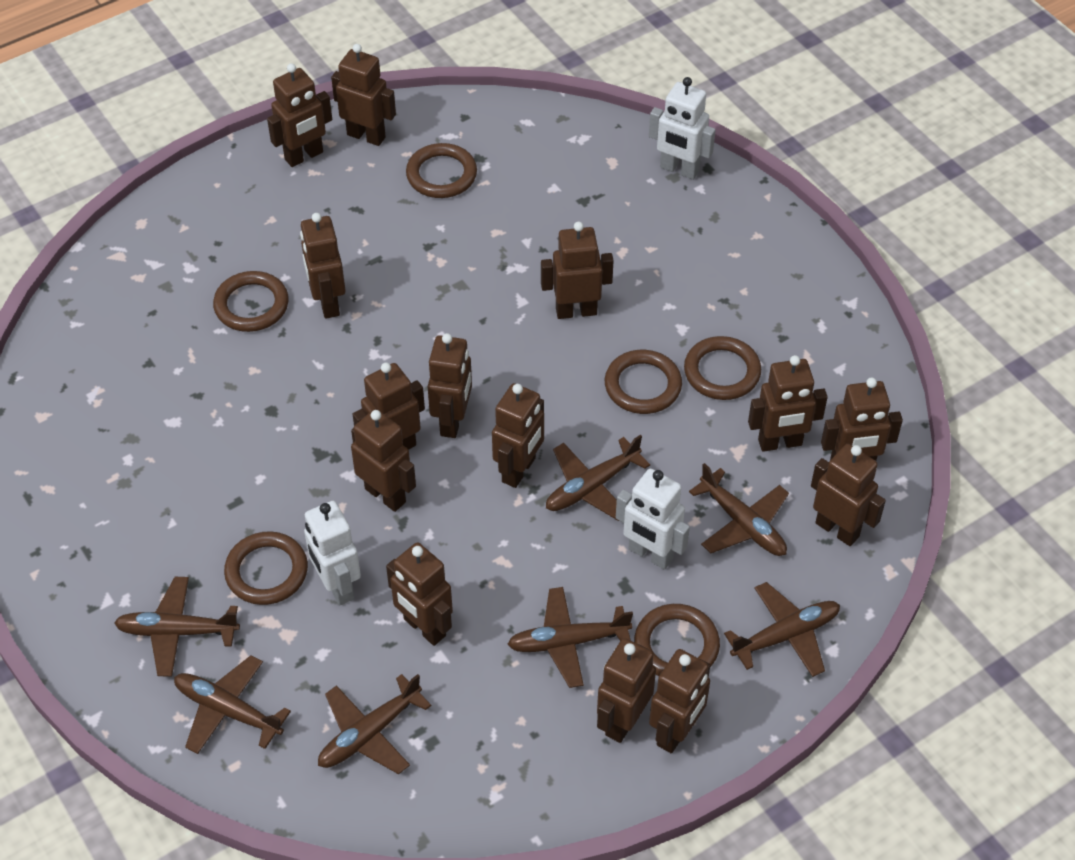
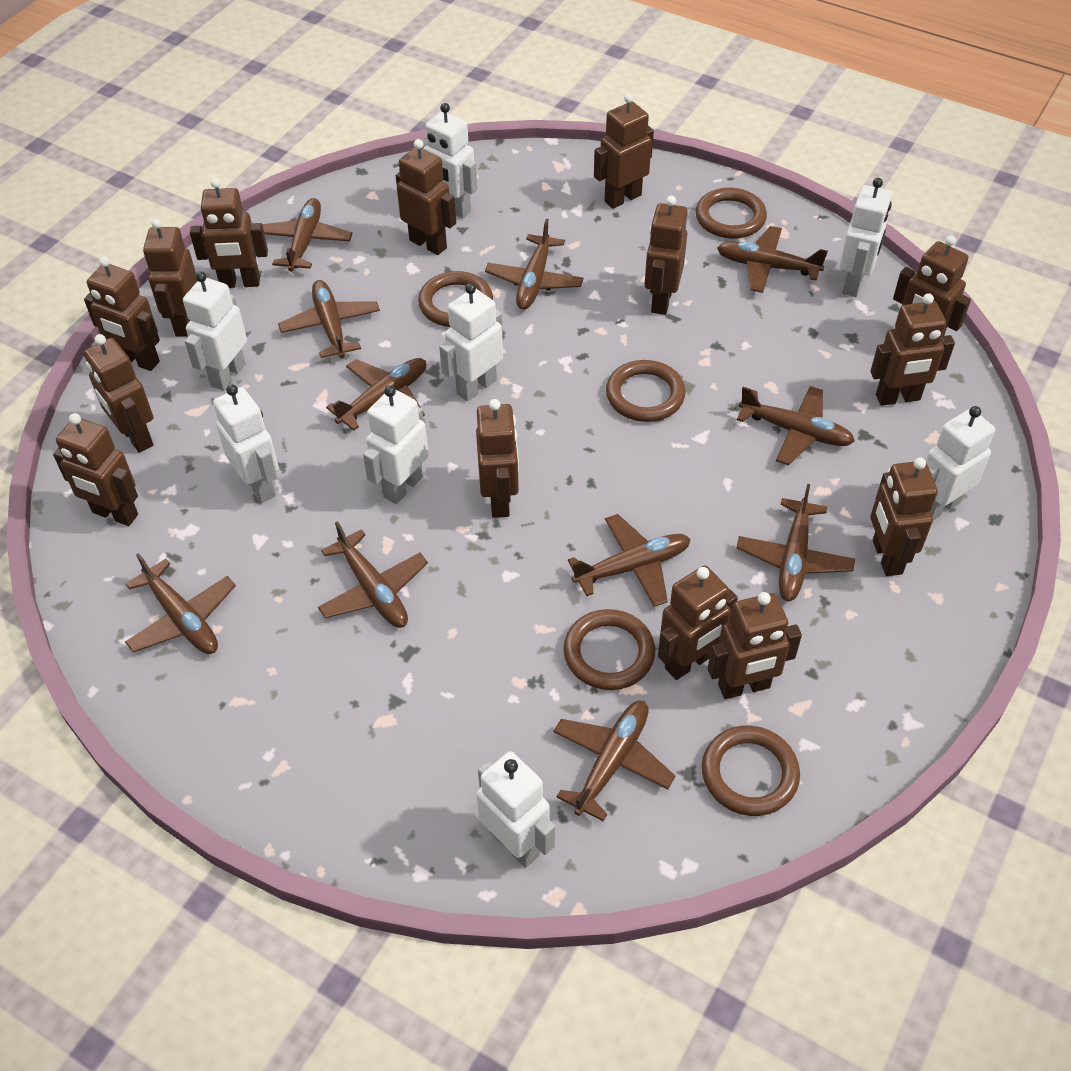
brown plane: [114,577,240,677] [174,655,291,754] [318,674,431,774] [507,587,633,688] [546,435,650,521] [689,463,789,556] [724,582,840,677] = 7 -> [125,553,236,654] [262,198,352,271] [278,280,380,358] [318,521,428,628] [326,358,426,431] [485,219,583,309] [553,701,675,821] [568,514,690,607] [717,226,828,293] [737,386,855,465] [737,484,855,602] = 11
brown ring: [213,271,289,332] [224,531,308,605] [406,143,477,198] [605,350,682,414] [634,604,720,676] [684,336,761,400] = 6 -> [418,271,493,327] [563,609,655,690] [606,360,686,422] [696,187,767,239] [702,726,800,816] = 5
white robot: [304,501,361,605] [616,469,690,570] [649,77,716,180] = 3 -> [183,271,247,391] [213,384,279,503] [363,386,429,504] [421,103,478,218] [439,283,503,401] [476,751,555,868] [839,178,892,297] [926,406,995,520] = 8

